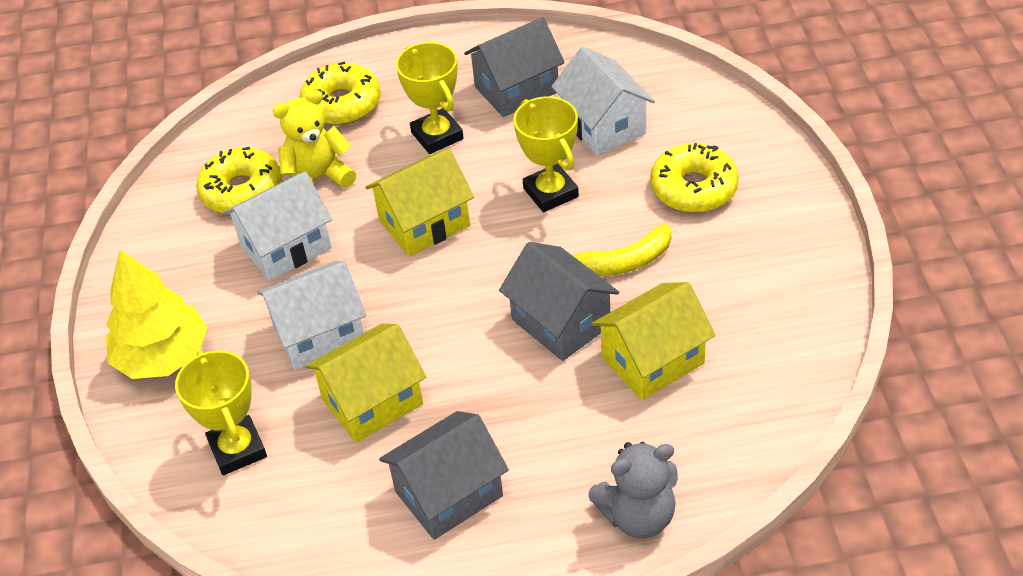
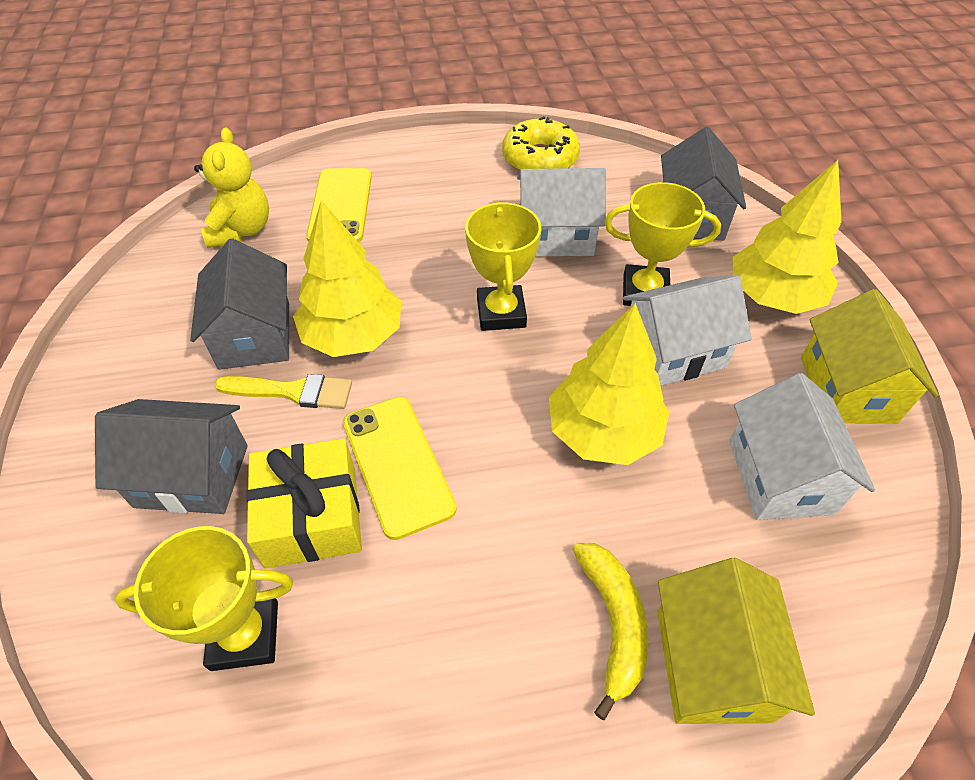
grey teddy bear: [588,442,678,538] = 1 -> none = 0
yellow brush: none = 0 -> [214,374,352,409] = 1
yellow donut: [196,147,282,215] [300,61,381,125] [650,143,739,213] = 3 -> [502,116,580,171] = 1
yellow gift: none = 0 -> [246,438,362,569] = 1
yellow house: [305,324,426,443] [365,149,474,257] [592,282,715,400] = 3 -> [657,558,815,724] [801,289,938,424] = 2
yellow phone: none = 0 -> [306,168,372,242] [343,397,457,540] = 2
yellow tree: [106,250,207,379] = 1 -> [293,200,401,357] [549,303,670,465] [733,160,842,314] = 3

